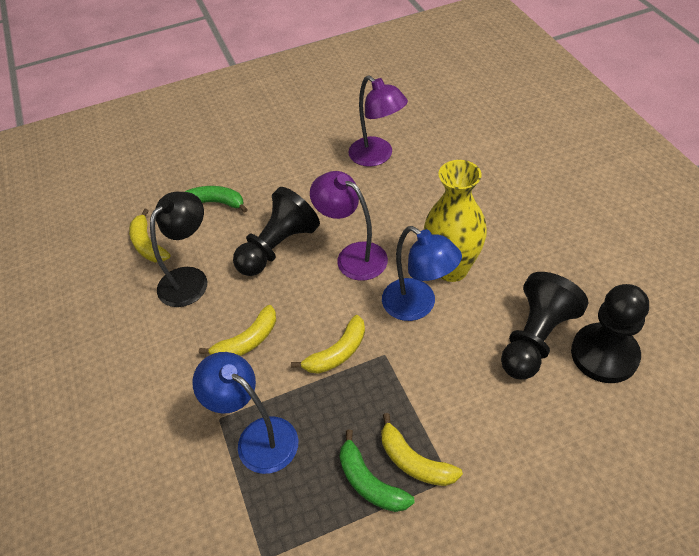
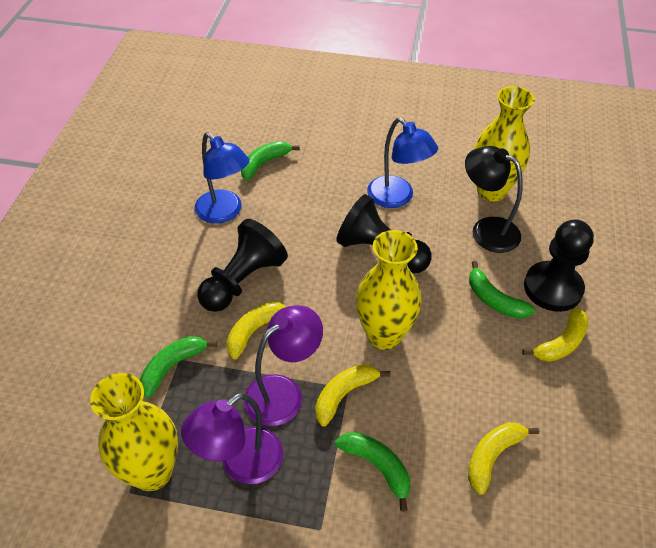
green banana: [185,186,248,213] [339,430,415,512] = 2 -> [140,336,217,398] [241,141,300,180] [335,432,410,512] [469,261,536,319] = 4
yellow vase: [424,160,487,282] = 1 -> [90,373,178,491] [356,230,422,350] [474,86,535,201] = 3

